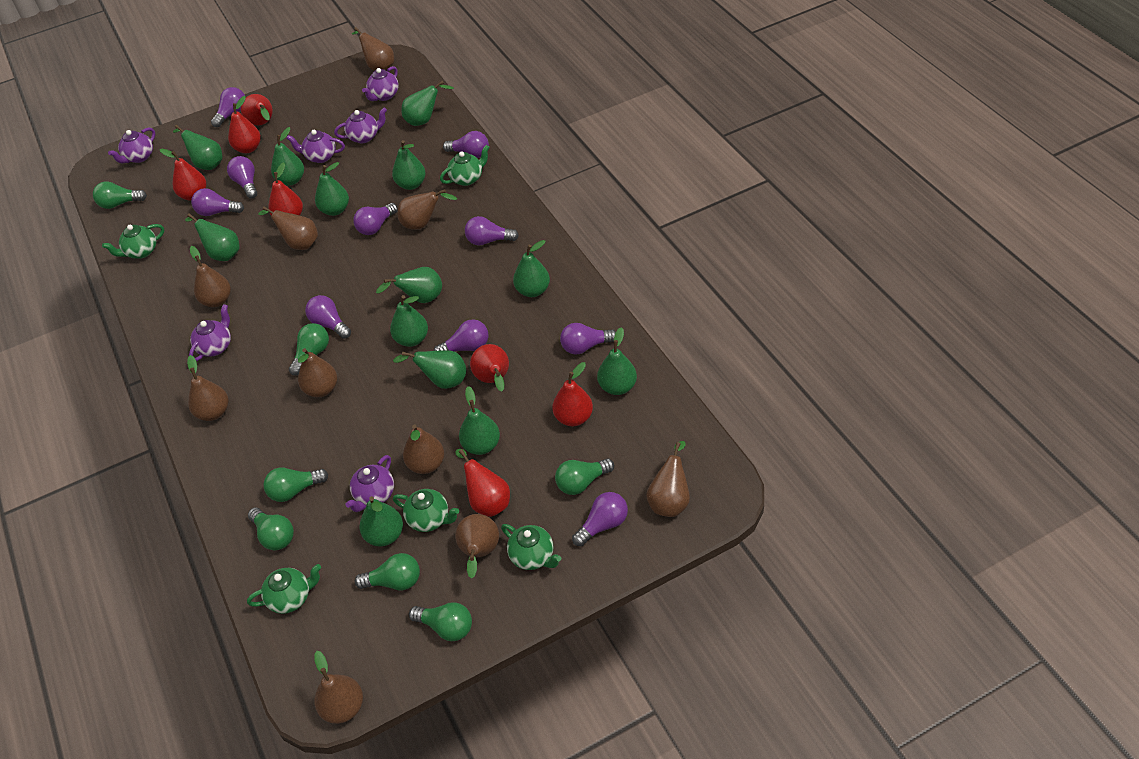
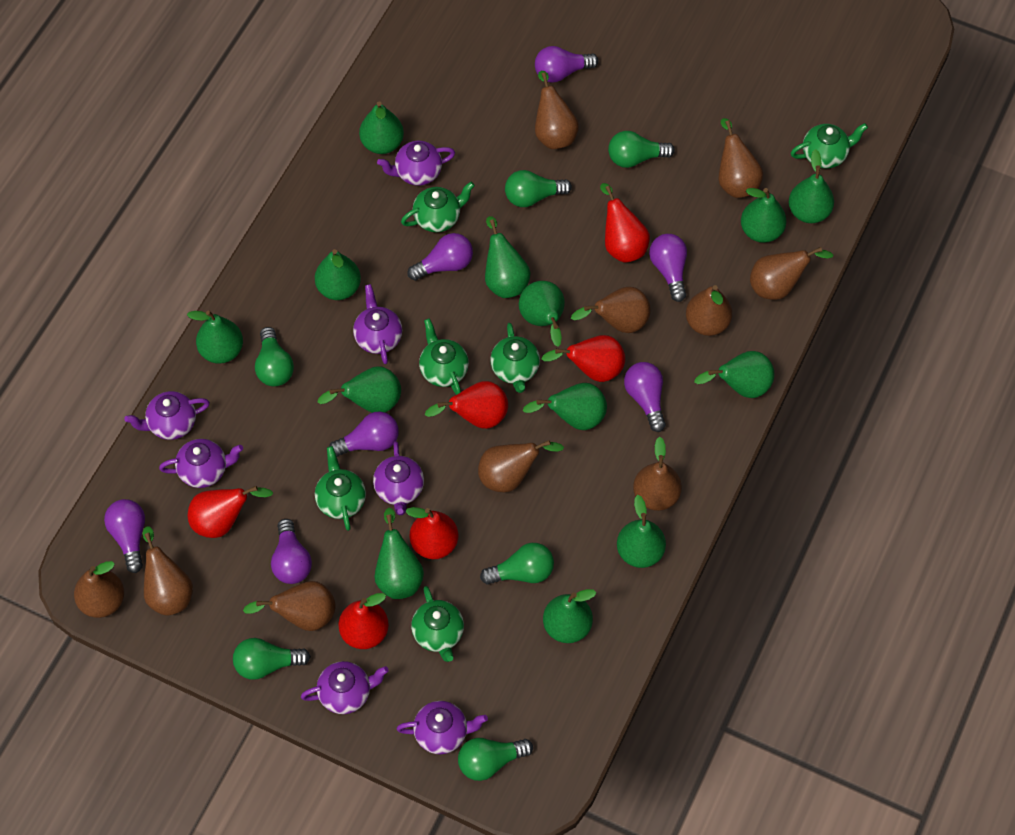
green light bulb: [93,181,147,209] [248,507,294,550] [263,467,328,502] [289,323,329,376] [355,553,420,590] [409,602,472,641] [555,458,614,495] = 7 -> [233,638,311,680] [255,327,294,386] [458,738,533,781] [480,543,554,585] [505,170,572,207] [608,131,675,168] = 6
green teapot: [102,224,164,259] [247,564,321,614] [393,489,459,532] [440,145,490,186] [501,524,561,570] = 5 -> [315,446,366,531] [401,182,475,232] [411,586,464,662] [419,318,469,395] [490,323,540,393] [791,123,868,168] = 6
purple light bulb: [191,188,244,216] [211,87,245,127] [227,156,257,198] [305,295,351,339] [353,203,398,235] [434,319,488,352] [443,131,489,158] [465,216,519,245] [560,323,616,354] [572,492,628,546] = 10 -> [104,499,145,573] [271,519,312,584] [329,412,399,457] [407,233,473,281] [535,46,598,82] [624,362,666,432] [649,234,687,302] = 7
purple teapot: [108,127,155,163] [189,304,231,361] [286,130,345,163] [334,108,387,143] [345,455,394,512] [362,66,399,101] = 6 -> [124,391,210,440] [159,439,243,488] [301,661,389,714] [353,284,402,364] [373,441,424,515] [377,141,455,186] [396,701,488,754] = 7
red pear: [160,149,206,201] [228,96,261,153] [241,94,273,126] [269,162,303,216] [455,449,510,517] [470,344,509,392] [552,362,593,426] = 7 -> [188,486,273,538] [338,593,389,649] [405,507,458,559] [425,381,508,429] [542,335,625,382] [600,183,650,263] = 6

